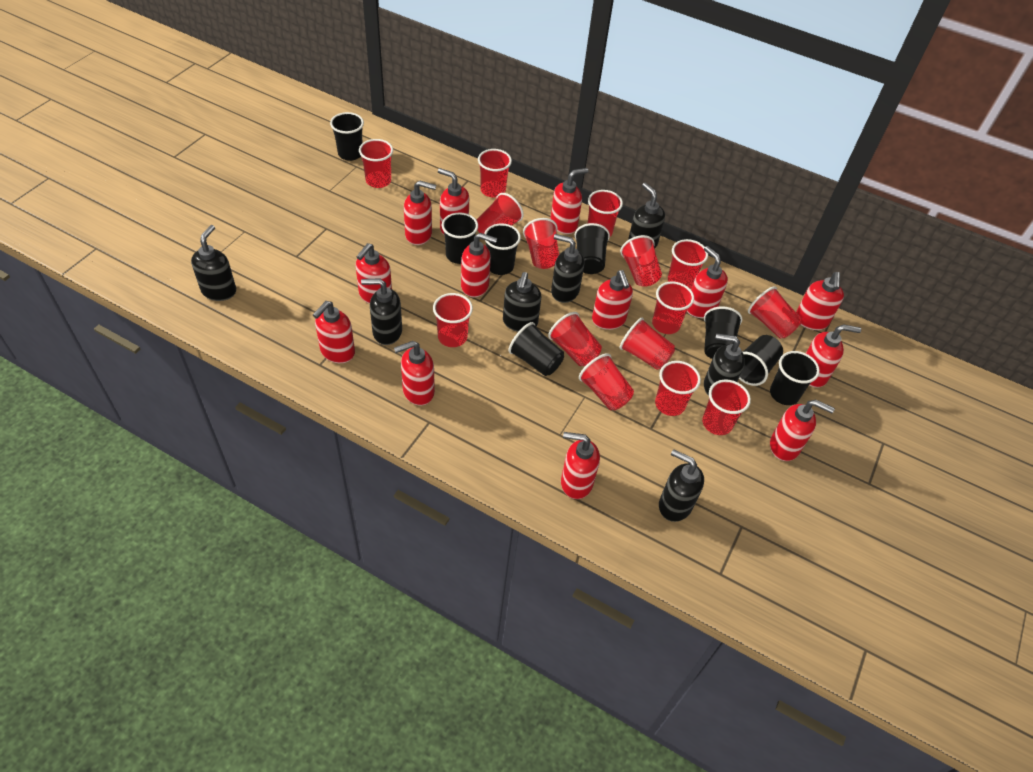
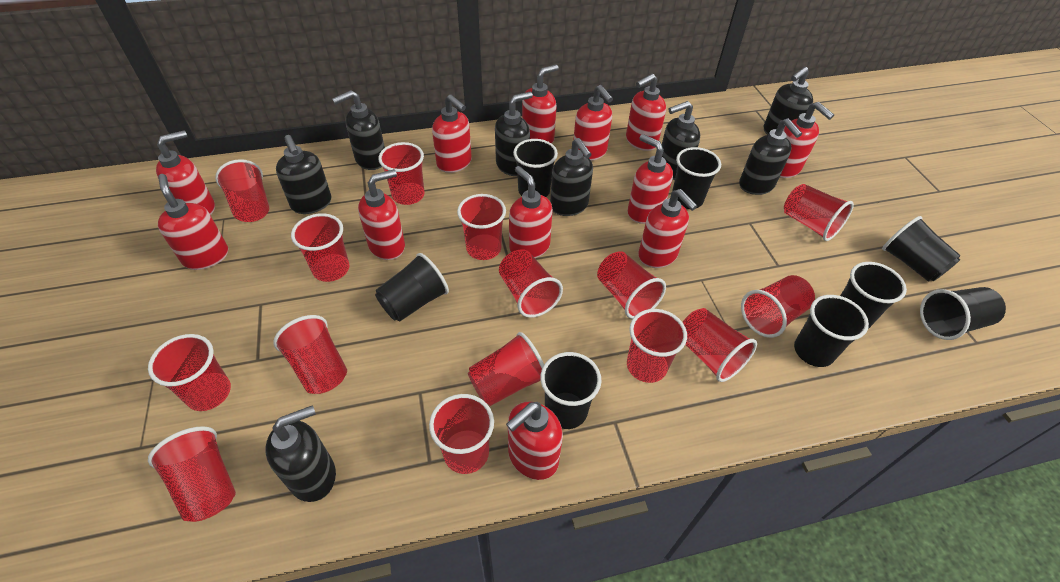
black soap dispenser: [191,225,236,301] [361,278,402,345] [503,272,541,332] [551,234,585,303] [628,183,665,248] [659,449,704,522] [704,333,745,396] = 7 -> [265,405,336,502] [276,135,331,214] [332,90,385,170] [495,92,533,176] [550,138,593,216] [662,101,700,180] [739,118,802,195] [764,67,813,135] = 8
red soap dispenser: [313,301,355,363] [356,243,392,304] [394,341,435,406] [404,180,436,245] [438,168,469,235] [461,233,497,297] [550,168,588,234] [561,432,600,499] [592,270,633,330] [687,246,728,318] [770,400,835,461] [796,272,844,330] [806,324,861,388] = 13 -> [156,130,215,215] [158,174,228,270] [358,169,405,260] [432,94,472,173] [506,402,563,480] [509,166,553,258] [522,65,559,144] [573,85,613,161] [626,74,666,151] [628,134,673,224] [638,189,697,268] [780,102,834,178] = 12

